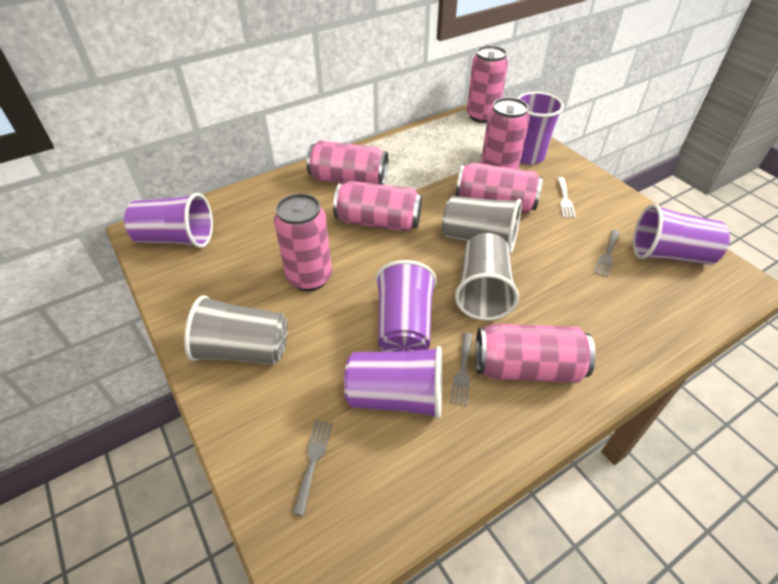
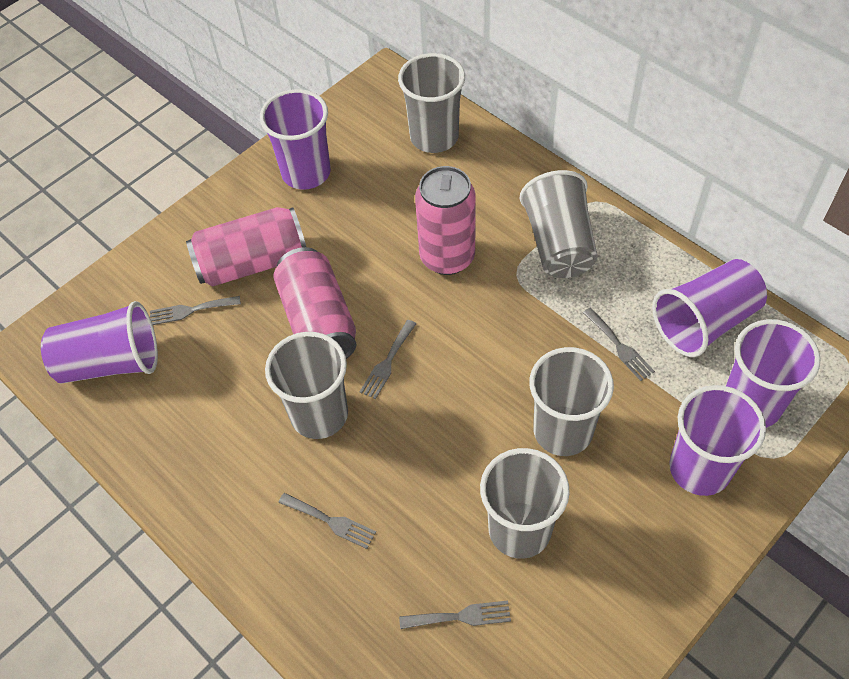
grey cup: [184,295,288,365] [442,196,522,254] [455,233,519,320] = 3 -> [265,332,348,439] [398,53,465,153] [480,448,570,559] [520,170,598,278] [529,347,614,456] = 5
grey fork: [292,420,333,516] [450,333,473,406] [594,230,620,277] = 3 -> [150,296,241,325] [278,493,376,549] [360,320,416,399] [399,601,511,629] [583,308,655,381] = 5
pink can: [274,194,332,291] [307,141,388,185] [333,181,422,232] [456,162,543,213] [467,46,508,123] [475,324,595,383] [481,97,530,169] = 7 -> [186,207,306,286] [273,247,357,359] [415,166,476,275] = 3
white fork: [558,177,576,218] = 1 -> none = 0

